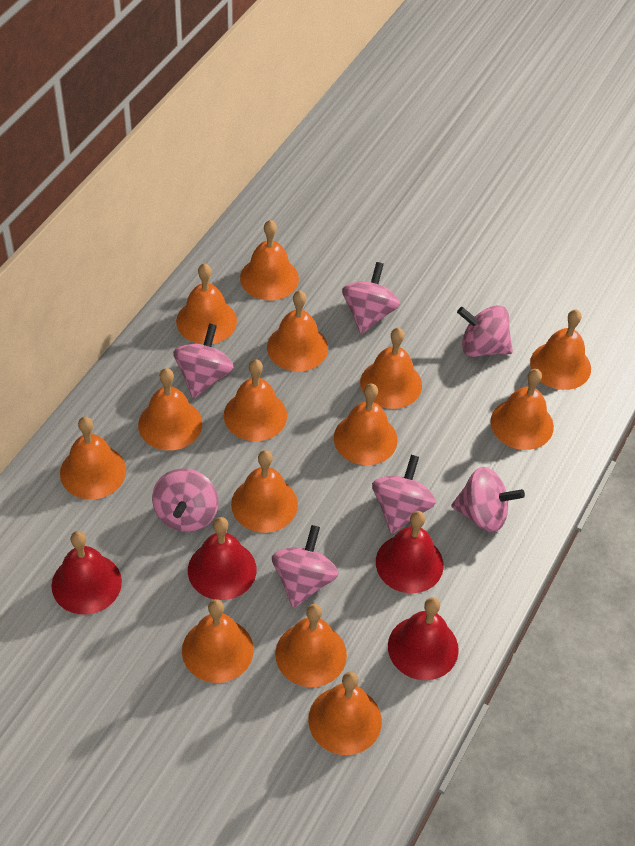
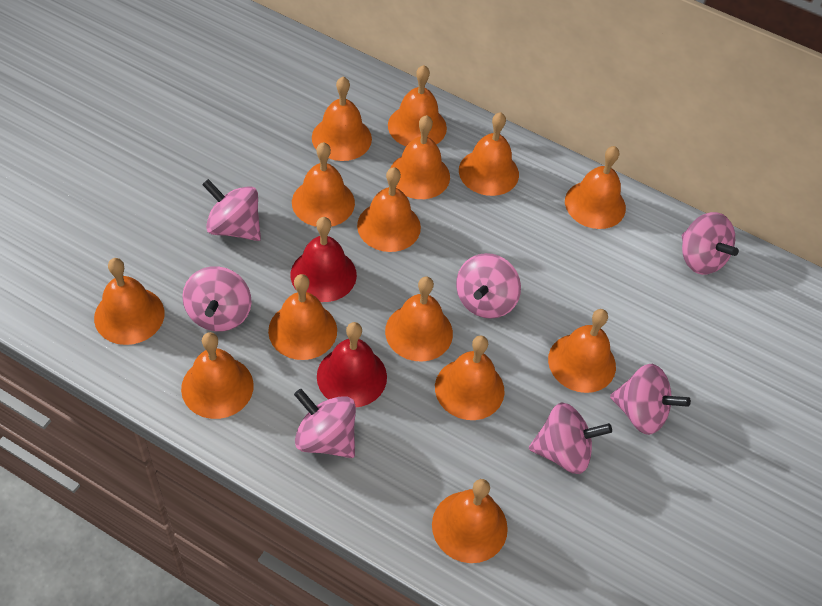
red bell: [52,531,122,615] [188,517,257,600] [376,511,444,593] [388,597,459,680] = 4 -> [291,217,357,302] [317,322,387,407] = 2

